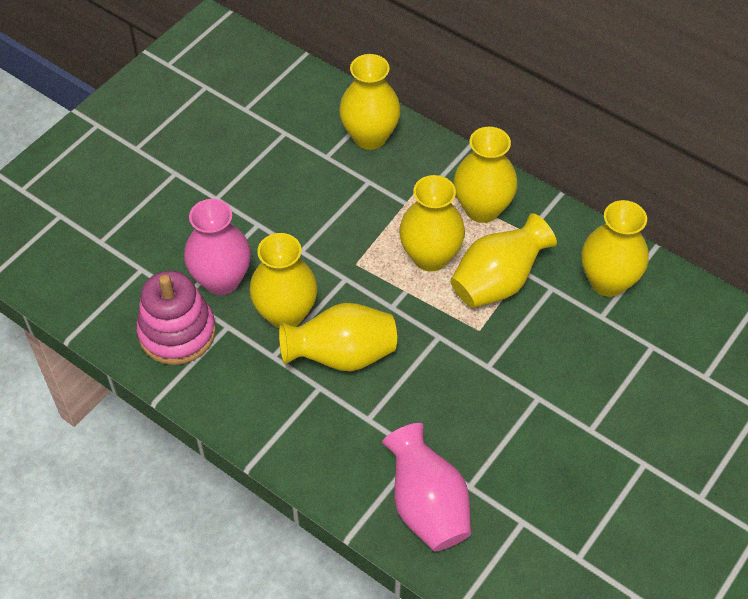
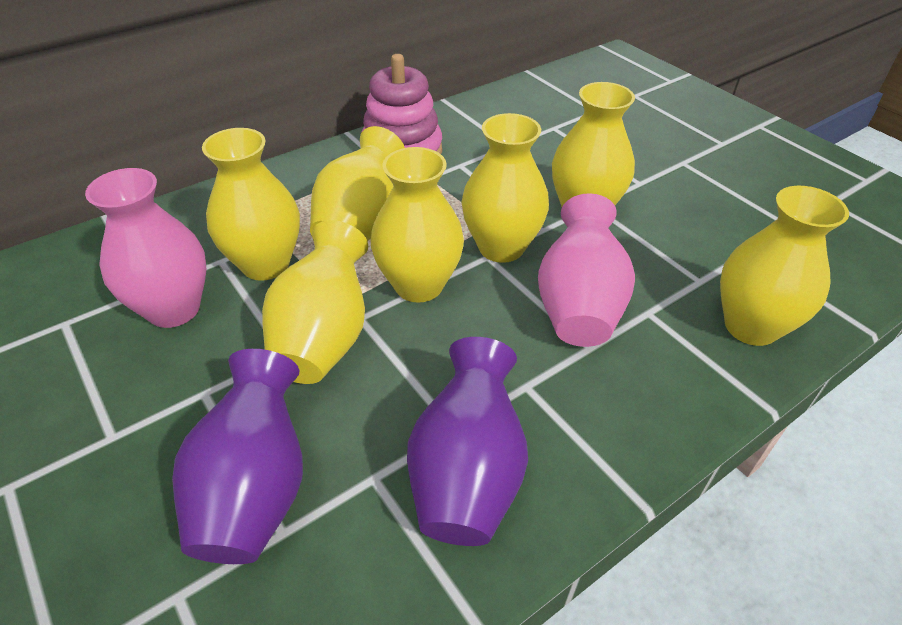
purple vase: none = 0 -> [172,349,303,564] [407,337,528,546] = 2

